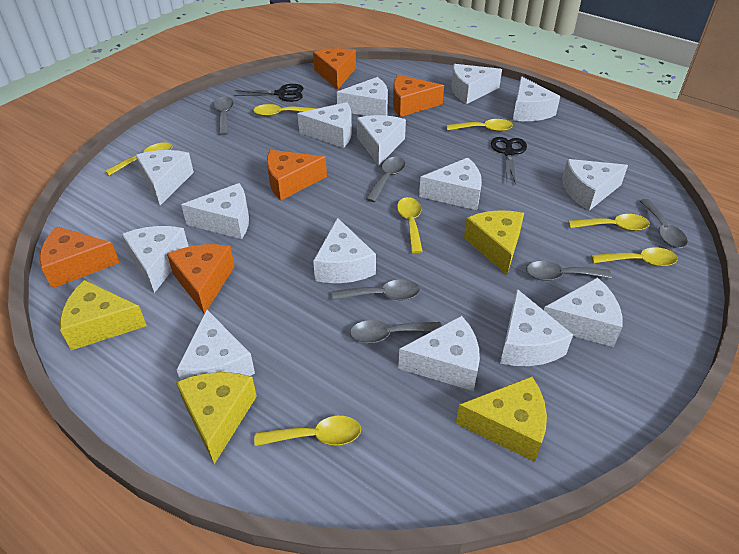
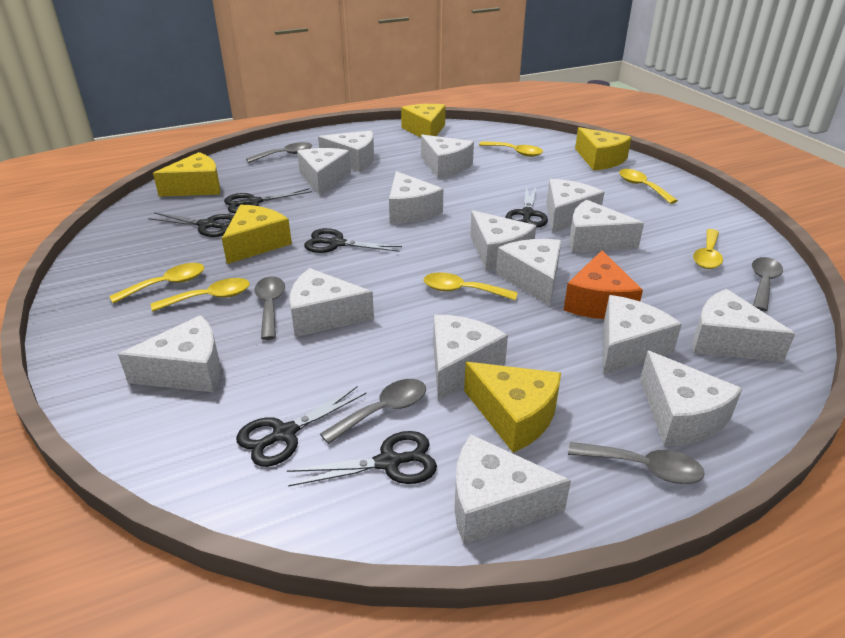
black scissors: [234,84,303,102] [491,137,527,184] = 2 -> [148,213,234,237] [224,188,312,213] [236,386,366,467] [287,431,437,487] [304,228,402,253] [505,186,548,227] = 6
grey spoon: [214,97,234,135] [332,279,420,300] [350,320,442,343] [366,157,405,202] [526,261,612,281] [640,199,688,248] = 6 -> [246,142,312,163] [254,276,285,340] [320,379,426,444] [568,442,705,484] [752,257,783,311] = 5
orange cheese: [39,226,120,288] [167,244,235,314] [267,150,327,201] [313,48,356,90] [393,75,444,117] = 5 -> [564,250,643,319] = 1
yellow cheese: [60,280,147,350] [176,372,257,464] [456,376,547,462] [464,210,524,275] = 4 -> [153,152,221,197] [222,205,292,264] [401,104,446,137] [464,362,561,453] [575,127,632,171] = 5
yellow spoon: [105,142,173,176] [253,104,317,117] [254,416,361,446] [397,197,423,253] [447,119,513,132] [568,214,650,231] [591,247,678,266] = 7 -> [109,263,204,304] [151,278,250,312] [424,272,518,300] [479,141,543,157] [619,169,678,204] [693,229,723,269] = 6

